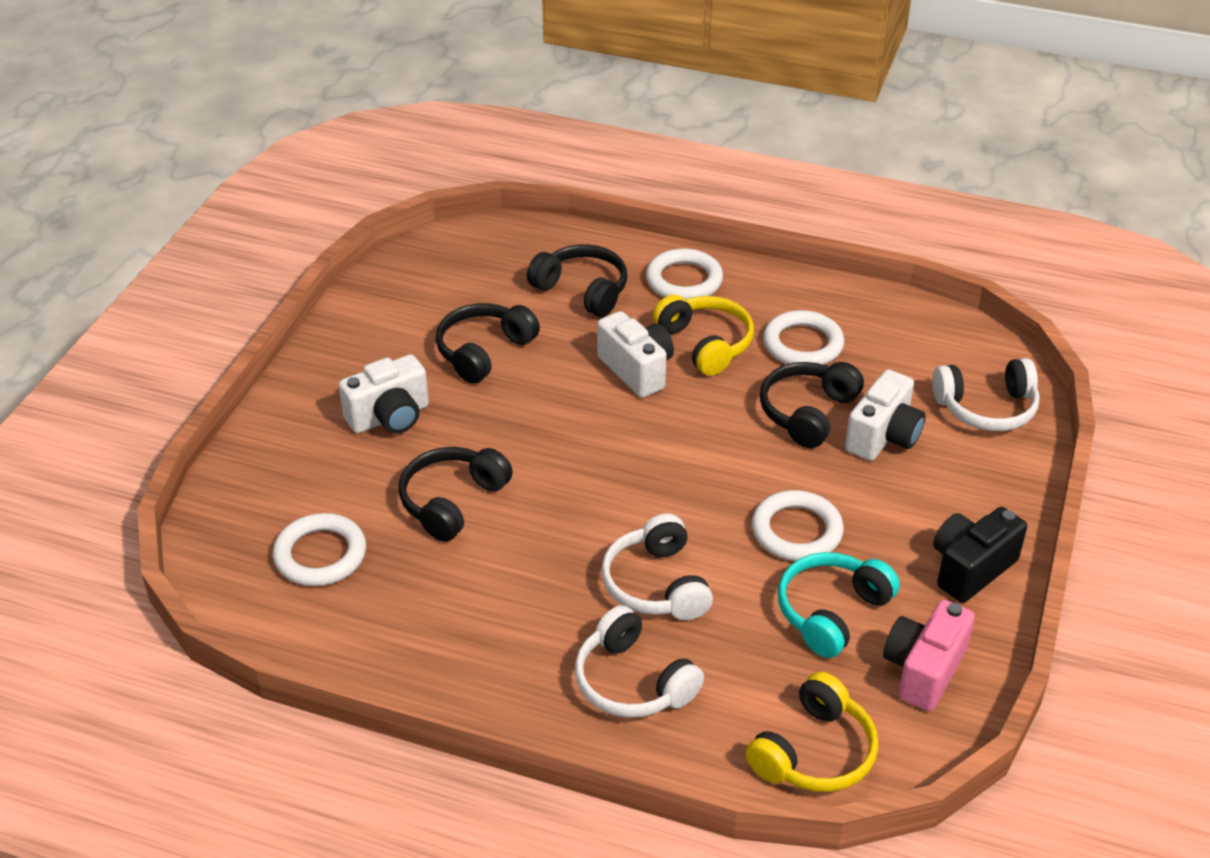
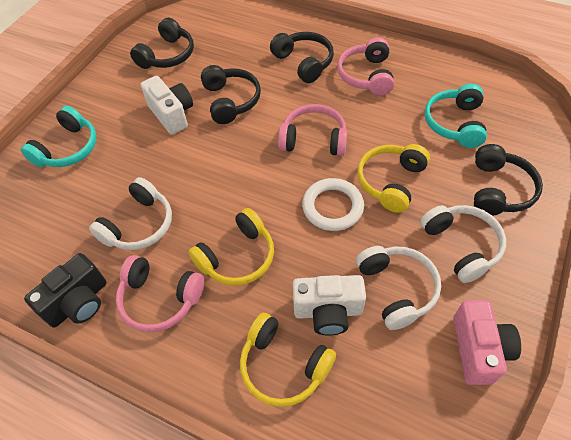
pink headphones: none = 0 -> [116,255,204,332] [278,104,348,156] [337,37,394,95] = 3
turquoise headphones: [778,552,900,658] = 1 -> [21,106,97,167] [424,84,487,148] = 2
white camera: [339,354,429,434] [597,311,674,398] [845,369,925,461] = 3 -> [141,76,193,135] [293,275,366,336] = 2
white ring: [273,513,366,586] [646,248,723,300] [752,490,844,561] [763,310,844,365] = 4 -> [302,178,364,231] = 1
yellow headphones: [653,295,754,376] [745,672,879,792] = 2 -> [189,208,274,286] [240,313,336,407] [357,144,430,213] = 3

